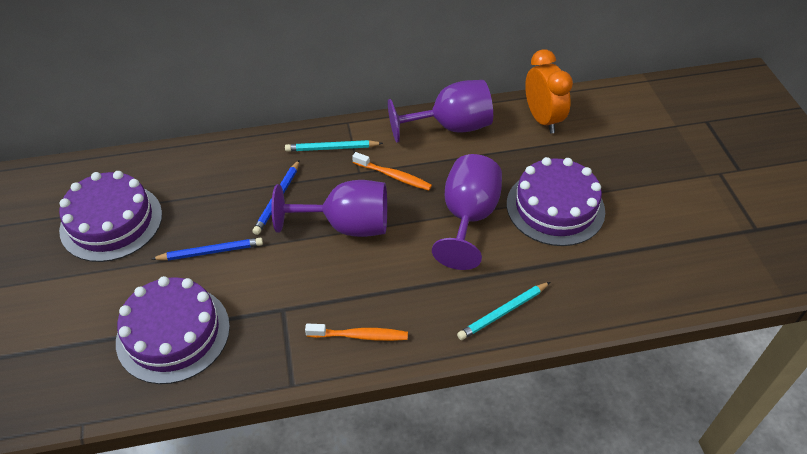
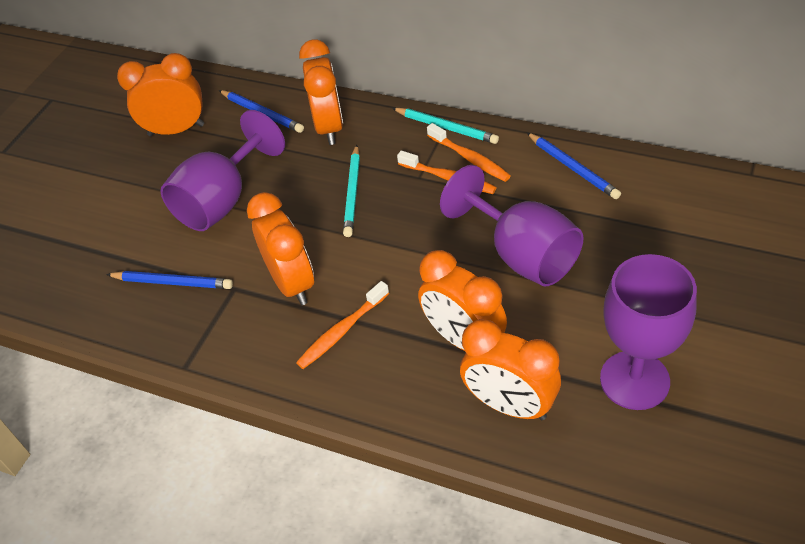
blue pencil: [152,238,263,261] [252,160,300,235] = 2 -> [106,271,233,289] [219,90,304,133] [527,133,621,199] = 3
orange clock: [525,49,573,133] = 1 -> [117,53,204,136] [247,192,314,305] [299,39,343,145] [418,250,507,351] [460,319,561,420] = 5
orange toothbrush: [305,324,408,341] [352,152,432,191] = 2 -> [296,281,389,369] [397,151,497,194] [427,123,511,182] = 3
purple cake: [59,171,162,262] [116,276,230,384] [507,157,605,246] = 3 -> none = 0

